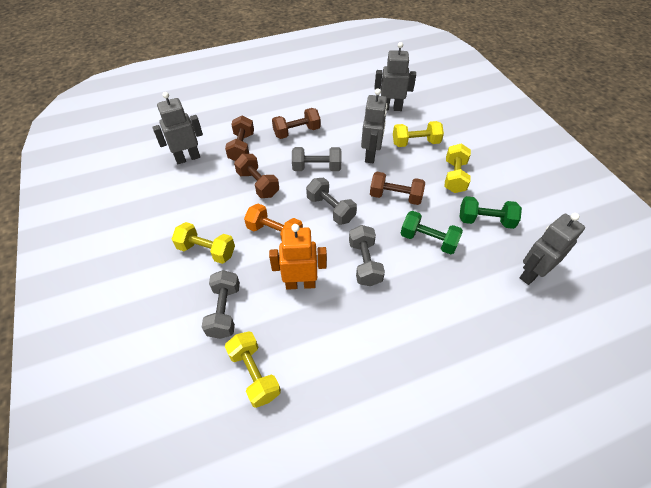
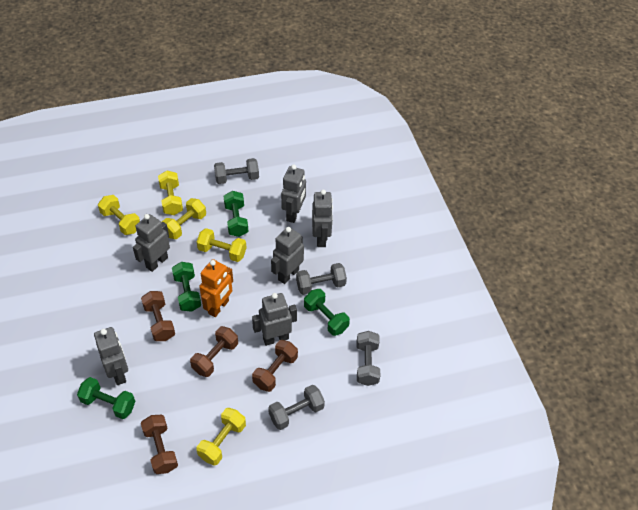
green dumbbell: [400,211,463,254] [459,196,522,229] = 2 -> [77,377,136,419] [172,262,201,312] [224,191,249,237] [304,289,350,336] = 4
grey robot: [152,92,203,164] [361,89,388,163] [374,42,416,111] [520,213,585,285] = 4 -> [94,327,128,385] [133,214,170,272] [252,293,297,346] [271,227,304,284] [281,165,306,223] [312,190,333,247] = 6
orange dumbbell: [244,204,303,241] = 1 -> none = 0
yellow dumbbell: [172,222,235,264] [225,331,281,408] [393,121,444,147] [445,143,471,193] = 4 -> [98,195,140,235] [158,171,183,215] [162,198,206,239] [197,228,246,262] [197,408,246,466] = 5

